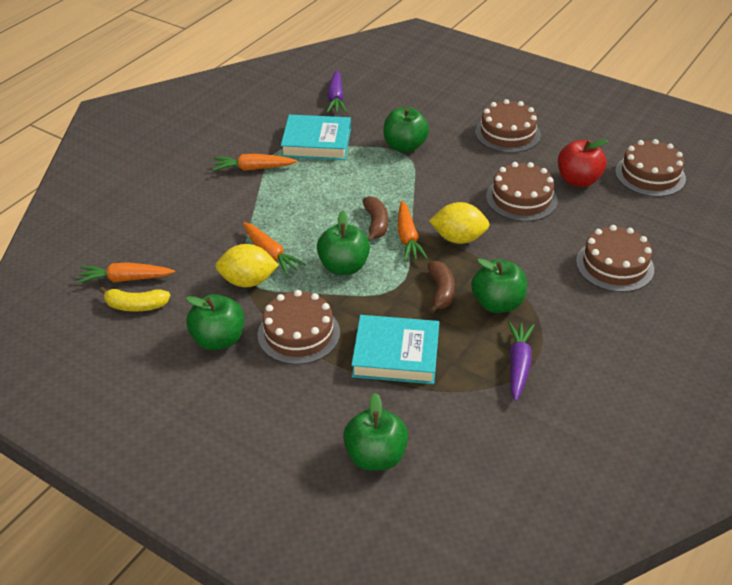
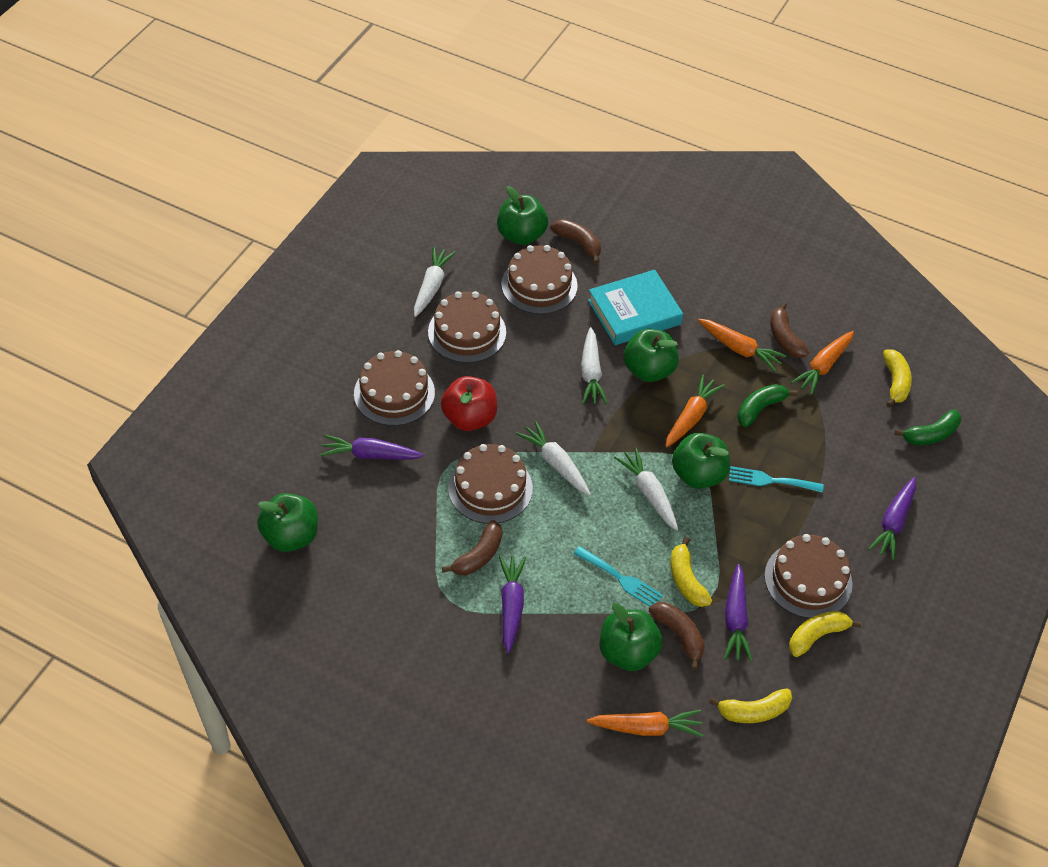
brown banana: [363,196,388,242] [428,261,455,313] = 2 -> [442,520,502,575] [550,219,601,264] [649,602,705,670] [770,302,809,358] = 4
green banana: none = 0 -> [737,384,797,427] [894,409,961,445] = 2
purple carrot: [327,71,347,113] [508,321,534,401] = 2 -> [320,435,424,460] [499,555,526,653] [724,564,753,662] [868,477,916,560] = 4
turquoise book: [281,115,351,160] [351,315,439,384] = 2 -> [588,270,683,345] = 1
turquoise fork: none = 0 -> [573,546,663,606] [729,466,824,493] = 2
white carrot: none = 0 -> [414,247,456,317] [516,421,591,496] [581,327,608,404] [614,448,678,531] = 4
yellow banana: [99,287,170,312] = 1 -> [670,537,712,607] [709,688,792,723] [789,611,861,657] [883,349,912,407] = 4
yellow lemon: [215,244,279,287] [429,202,490,244] = 2 -> none = 0

